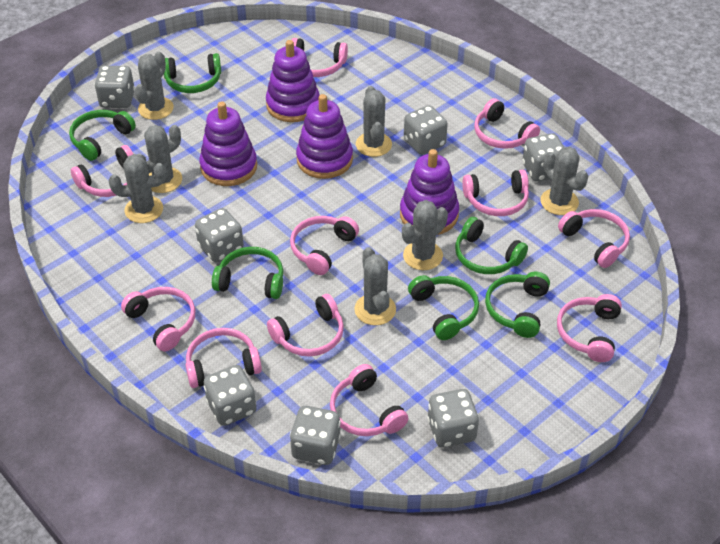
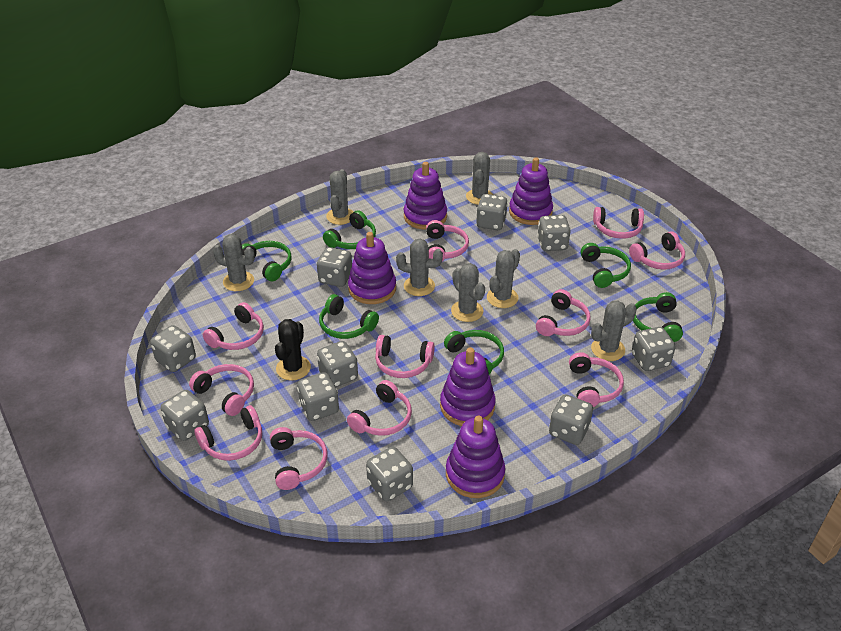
black cactus: none = 0 -> [275,319,311,381] = 1
grey dice: [94,66,135,108] [195,208,244,262] [204,365,256,426] [290,406,341,465] [404,105,448,155] [427,389,479,448] [522,133,564,182] = 7 -> [150,325,196,372] [161,390,209,441] [297,372,339,421] [317,247,352,287] [317,341,358,387] [366,447,413,501] [476,194,508,230] [537,215,571,251] [549,394,593,445] [632,327,676,371] = 10
purple stacking toy: [199,101,257,186] [266,40,320,122] [296,94,353,179] [400,149,459,235] = 4 -> [348,232,396,304] [404,162,447,229] [440,347,496,426] [446,416,505,498] [509,157,553,225] = 5

